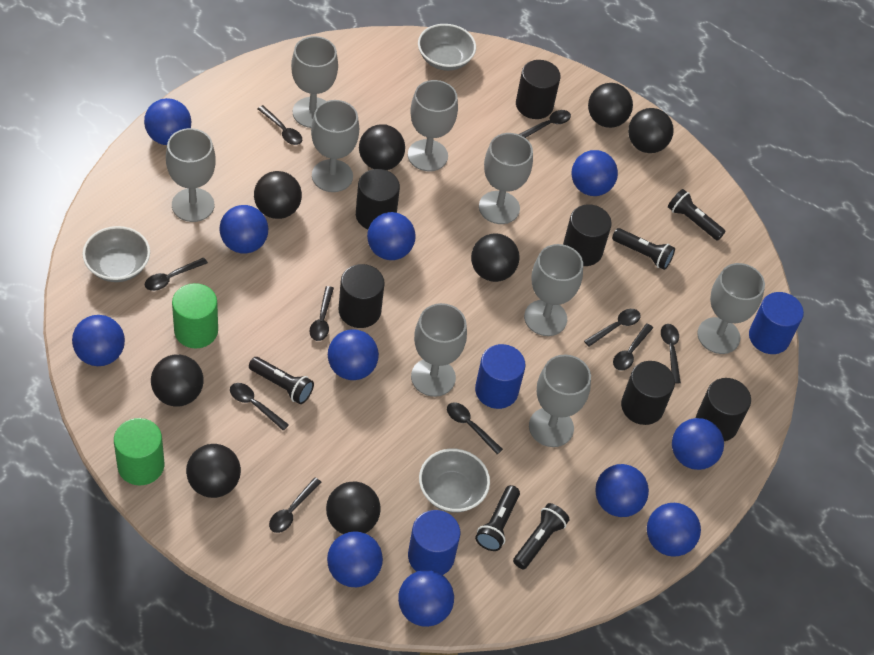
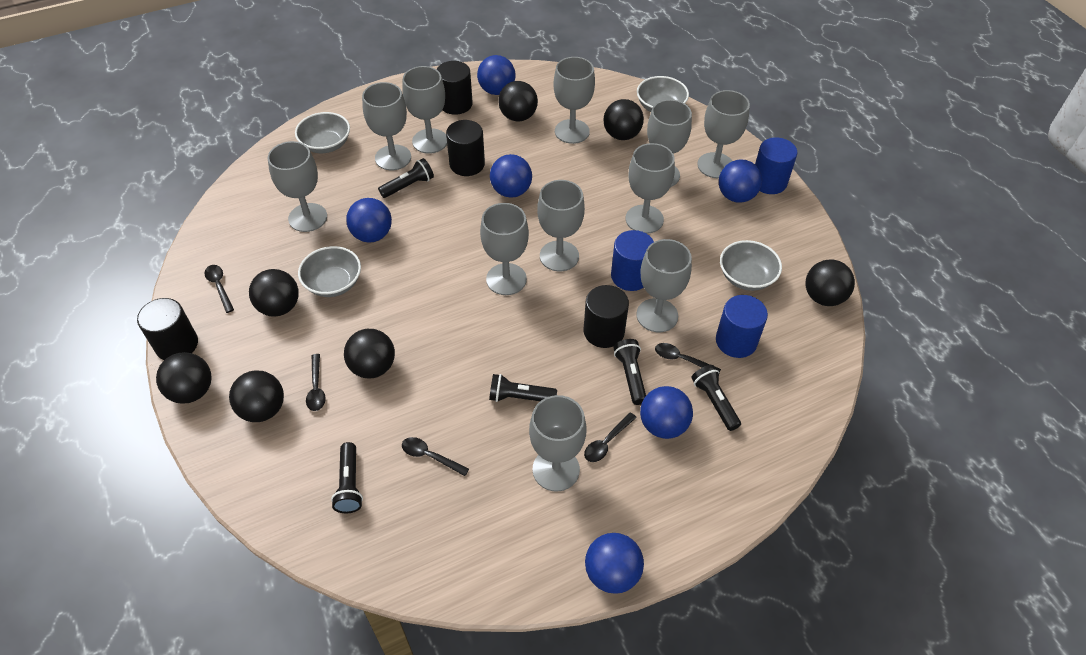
black ball: [151,354,204,407] [186,444,241,498] [254,171,302,219] [326,482,381,534] [359,124,405,170] [471,233,519,282] [588,83,633,128] [628,108,674,153] = 8 -> [156,352,212,404] [229,371,284,422] [249,269,299,317] [344,329,395,379] [498,81,538,121] [603,99,644,140] [805,259,855,306] = 7
black cylinder: [339,264,385,328] [356,169,400,229] [516,60,561,119] [563,204,612,266] [621,361,675,425] [696,378,751,441] = 6 -> [137,298,198,360] [437,61,473,115] [446,120,485,176] [584,285,629,348] = 4
black spoon: [145,258,208,291] [230,383,289,431] [258,105,302,145] [269,477,322,533] [309,286,334,341] [447,402,503,454] [519,110,571,138] [584,309,641,347] [613,324,653,371] [661,324,681,384] = 10 -> [205,265,234,313] [306,354,326,411] [402,437,469,476] [584,412,637,462] [655,343,721,373] = 5
blue ball: [72,315,125,366] [144,98,191,145] [220,205,268,253] [327,532,383,587] [328,329,379,380] [367,212,416,260] [398,570,454,627] [571,150,618,196] [595,464,649,517] [647,503,701,557] [672,418,724,470] = 11 -> [346,198,392,243] [477,55,516,95] [490,154,532,198] [585,533,644,594] [640,386,693,439] [719,160,762,203] = 6
green cylinder: [114,418,164,485] [172,283,218,348] = 2 -> none = 0
grey bowl: [83,226,150,282] [418,24,476,71] [419,449,490,513] = 3 -> [295,112,350,153] [298,246,361,297] [637,76,689,112] [720,240,782,291] = 4
grey goblet: [166,128,216,222] [291,36,338,128] [311,100,359,192] [408,80,458,171] [411,303,467,397] [479,133,533,224] [524,244,583,336] [529,355,591,447] [697,263,765,354] = 9 -> [268,141,327,232] [362,82,411,170] [402,66,447,154] [480,203,529,295] [529,395,587,492] [537,180,585,271] [553,57,595,144] [625,143,675,234] [636,239,692,332] [647,99,692,187] [697,90,750,178] = 11

